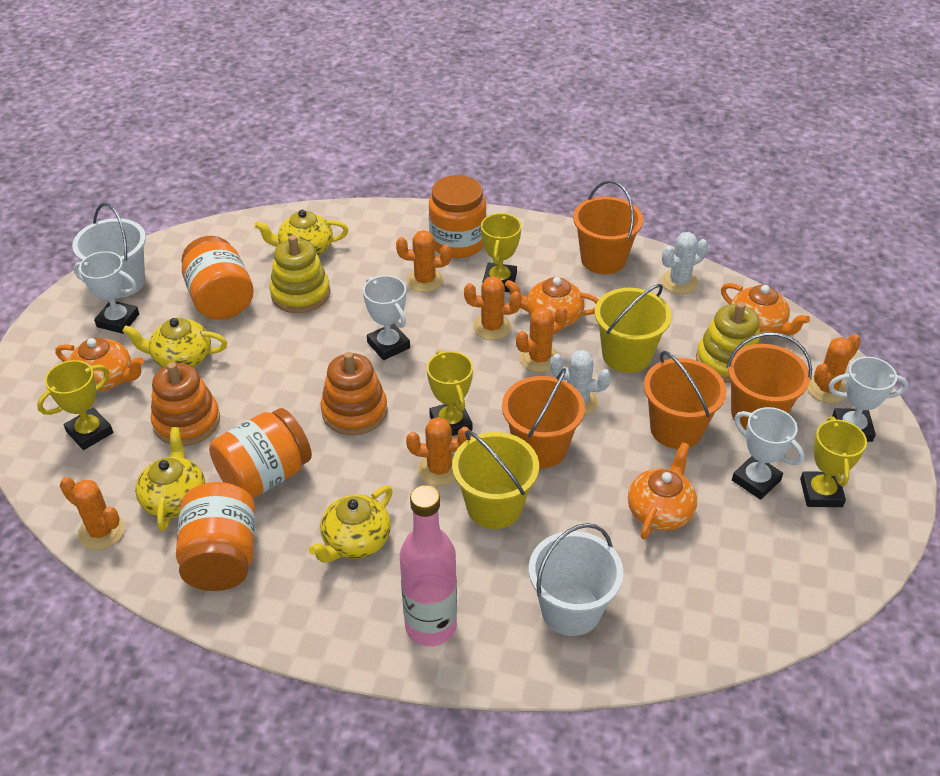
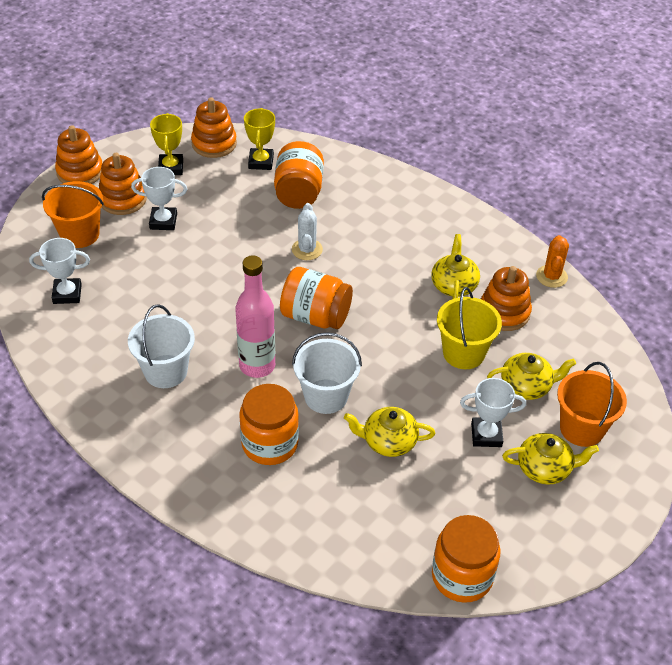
orange bucket: [502,368,585,468] [573,180,643,274] [644,351,726,449] [726,332,812,430] = 4 -> [42,181,104,248] [557,362,627,447] = 2
orange cactus: [60,477,125,550] [396,230,451,292] [406,417,471,486] [464,276,522,340] [516,306,567,372] [807,334,861,403] = 6 -> [536,235,569,288] = 1
orange stacking toy: [150,362,220,446] [320,352,388,436] = 2 -> [55,125,102,184] [99,153,147,215] [191,97,237,158] [481,266,532,331] = 4
orange teapot: [55,338,144,392] [505,277,599,328] [628,442,697,539] [721,283,810,335] = 4 -> none = 0
white cactus: [550,350,611,416] [661,232,708,294] = 2 -> [292,203,323,260] = 1
white trophy: [73,251,139,334] [363,275,410,360] [732,407,804,500] [828,357,908,442] = 4 -> [29,238,90,304] [131,167,187,230] [460,378,526,447] = 3
yellow bucket: [452,430,539,529] [595,284,672,373] = 2 -> [437,287,502,369] = 1
yellow stacking toy: [270,235,330,313] [696,302,761,383] = 2 -> none = 0
yellow trophy: [37,360,113,450] [427,350,473,436] [481,213,522,292] [800,416,867,507] = 4 -> [150,113,183,175] [244,108,275,170] = 2

